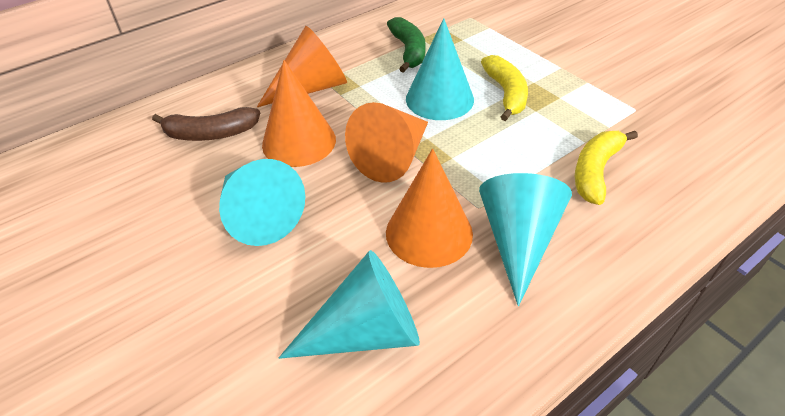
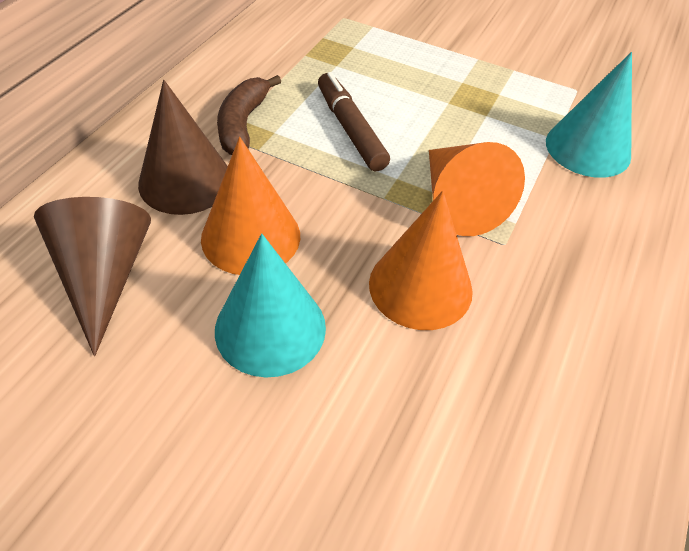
brown cone: none = 0 -> [34,197,151,356] [138,80,228,215] = 2
brown marker: none = 0 -> [318,72,390,171] = 1
green banana: [387,17,426,73] = 1 -> none = 0
orange cone: [257,26,347,107] [262,60,336,167] [345,102,428,183] [386,148,473,268] = 4 -> [201,137,300,275] [369,191,473,330] [429,142,525,236] = 3
turquoise cone: [219,159,305,246] [279,250,420,359] [406,18,474,120] [479,173,572,306] = 4 -> [215,234,326,377] [546,52,632,178] = 2
yellow banana: [481,55,528,121] [575,131,638,205] = 2 -> none = 0

